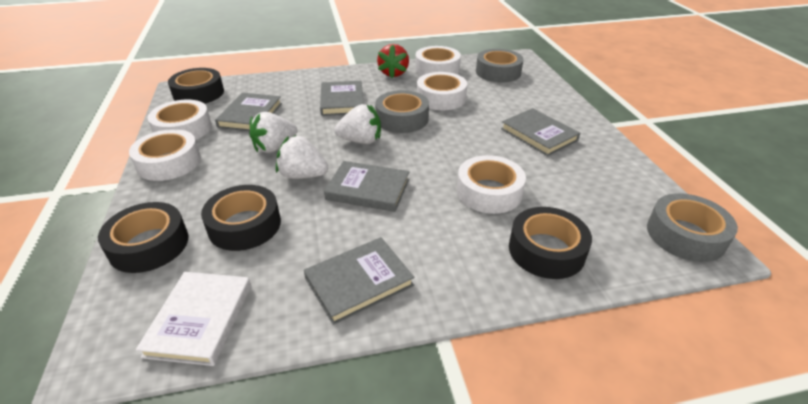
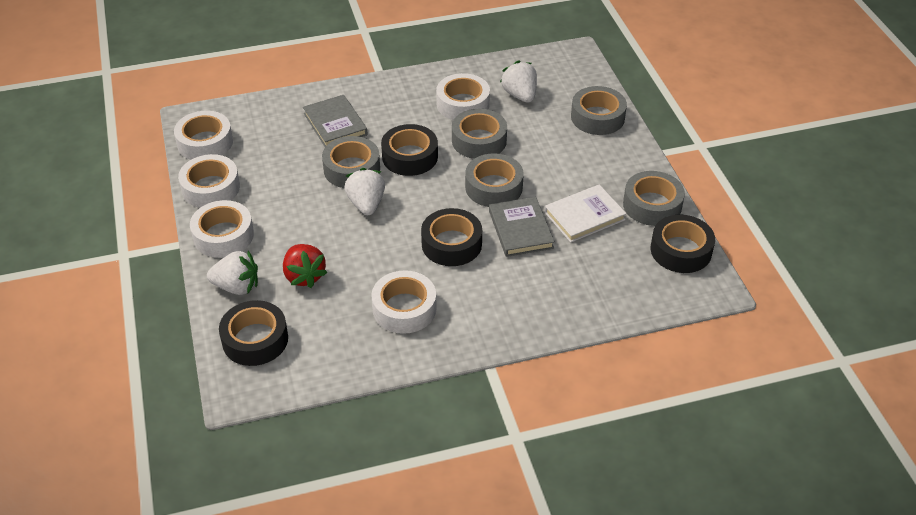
grey book: [215,93,282,131] [304,237,414,325] [320,81,364,116] [324,161,410,212] [501,108,580,156] = 5 -> [303,95,368,147] [489,197,555,257] = 2
grey tape: [375,90,429,133] [476,49,523,82] [647,193,738,262] = 3 -> [322,136,380,188] [452,109,507,159] [465,154,524,207] [571,86,627,135] [623,171,685,226] = 5

